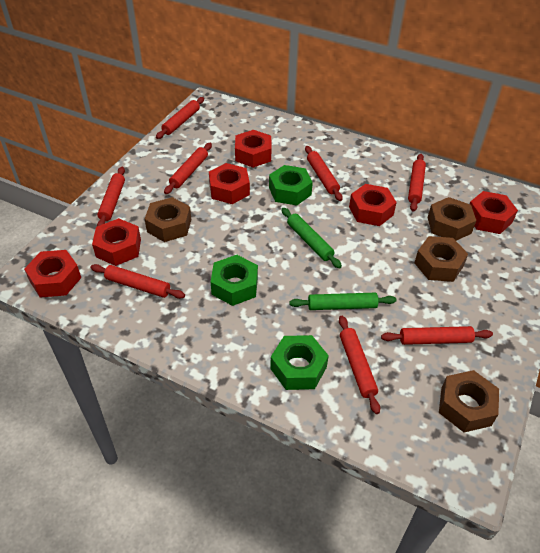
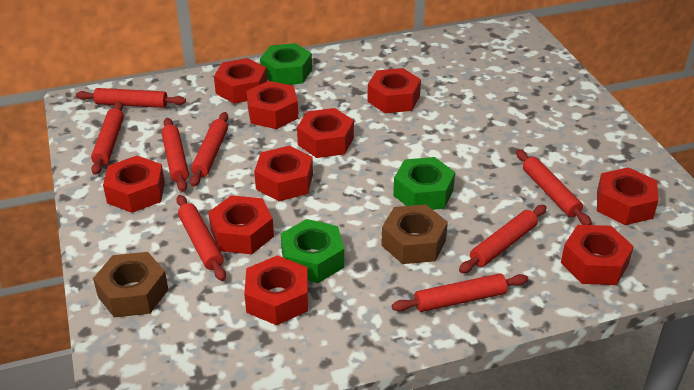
brown nut: [145,197,191,242] [414,236,468,282] [427,197,476,241] [439,370,499,432] = 4 -> [93,252,168,317] [381,204,448,264] = 2
green rolling pin: [281,208,342,268] [289,293,396,310] = 2 -> none = 0
red nut: [24,250,81,298] [92,218,141,266] [209,163,250,204] [235,130,271,168] [349,184,397,226] [470,191,518,234] = 6 -> [103,156,165,213] [208,195,274,254] [214,58,267,104] [244,255,308,325] [246,81,298,129] [254,146,313,201] [297,108,354,158] [367,68,421,113] [561,225,634,285] [597,167,659,225] = 10

